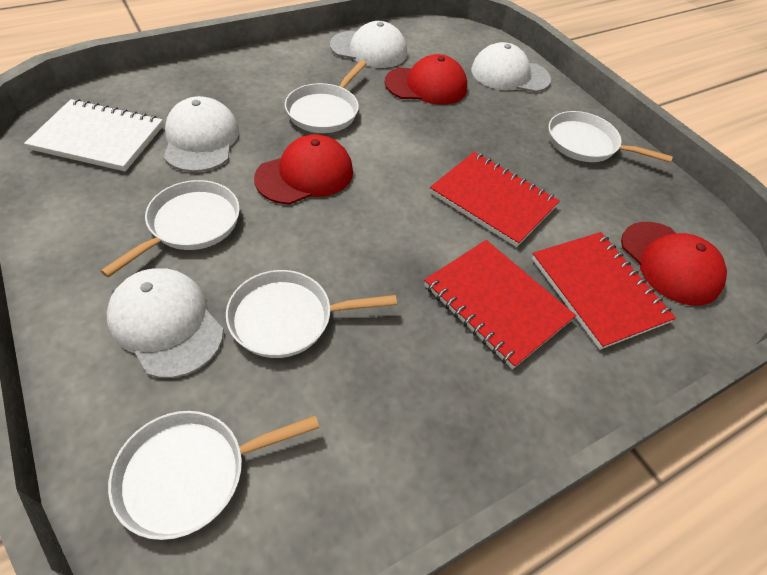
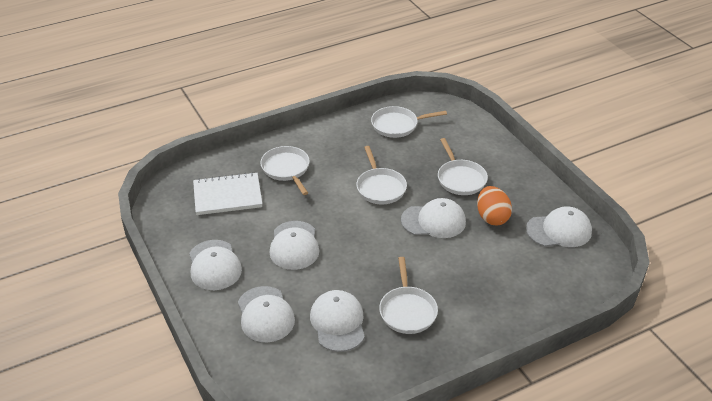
orange egg: none = 0 -> [477,186,512,226] = 1
red cap: [254,134,353,205] [384,54,467,105] [621,222,727,306] = 3 -> none = 0
red notebook: [424,240,576,369] [430,152,560,247] [532,232,676,350] = 3 -> none = 0
white cap: [107,268,224,378] [164,96,239,172] [330,21,407,68] [471,42,551,92] = 4 -> [189,240,242,290] [238,286,295,342] [270,221,319,270] [310,290,365,352] [401,198,466,238] [526,207,592,247] = 6

